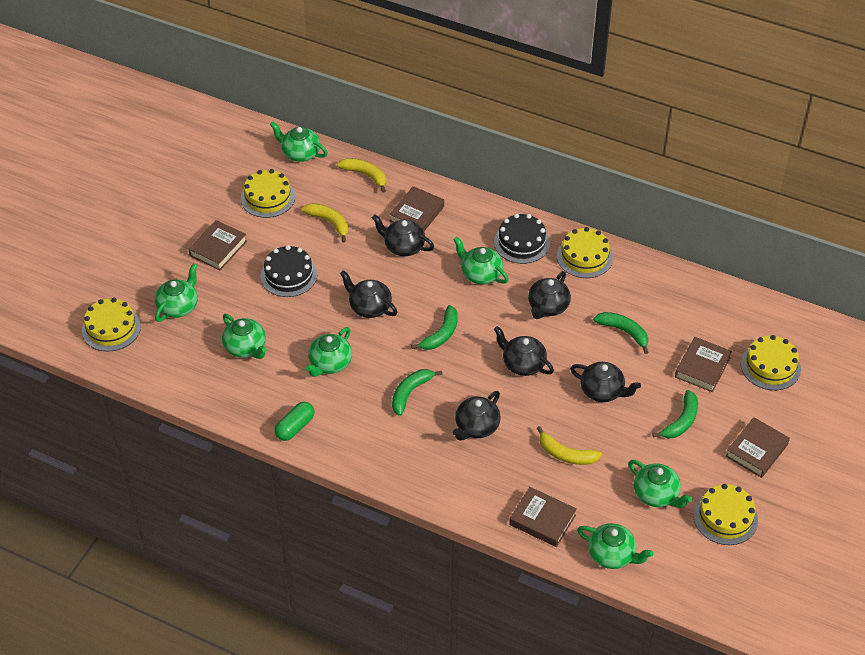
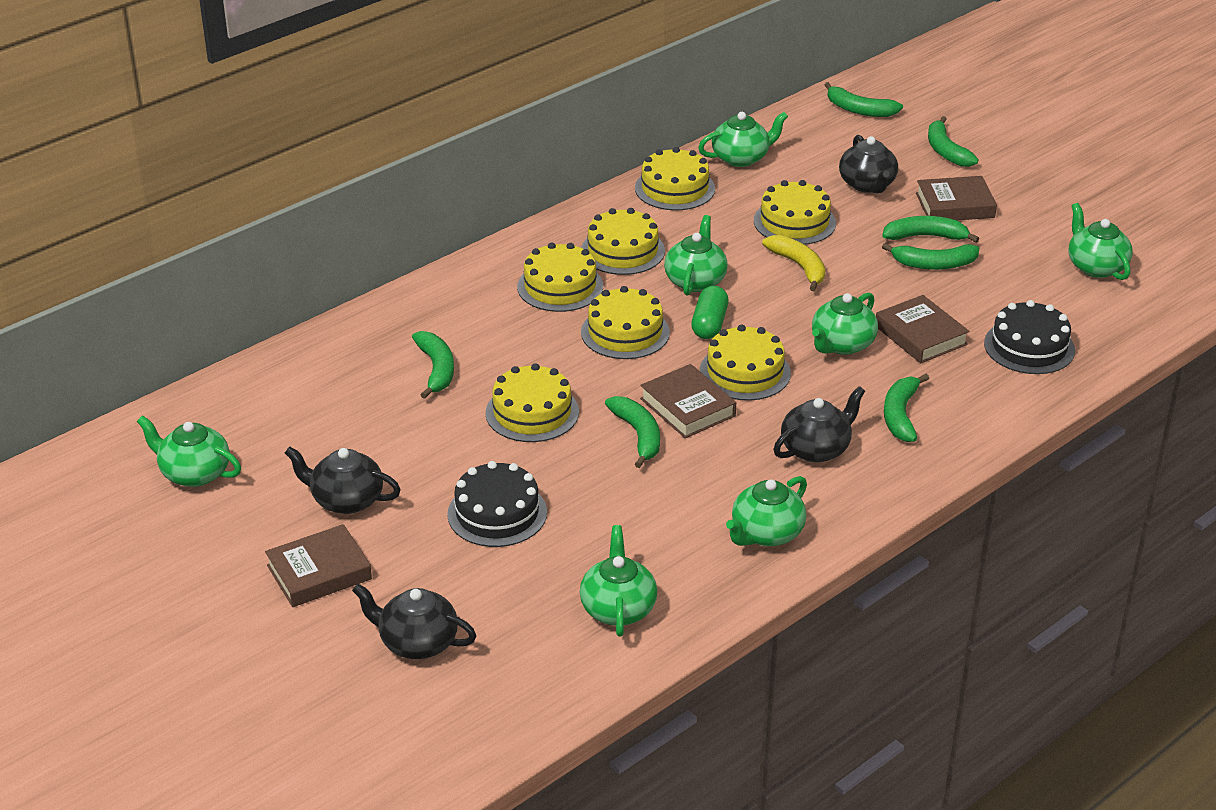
black teapot: [340,270,397,318] [372,214,434,256] [453,391,501,441] [494,326,554,376] [528,271,571,319] [570,362,641,402] = 6 -> [285,446,400,514] [352,584,476,659] [773,386,865,463] [839,135,898,193] = 4
brown book: [189,220,247,270] [389,186,444,231] [509,487,577,547] [675,337,732,392] [726,417,790,478] = 5 -> [265,524,372,607] [640,364,736,438] [876,295,969,363] [916,176,997,220] = 4
green banana: [392,369,442,416] [411,305,458,350] [593,312,648,354] [652,390,698,438] = 4 -> [412,331,454,399] [605,396,660,468] [825,82,903,117] [882,216,979,243] [882,243,979,270] [884,374,929,442] [928,116,978,167] = 7
yellow banana: [302,203,348,242] [337,158,386,192] [537,426,602,465] = 3 -> [762,235,825,291] = 1
yellow cake: [82,298,141,351] [241,169,295,218] [557,227,613,278] [693,484,758,545] [741,335,801,390] = 5 -> [485,363,579,442] [517,242,603,312] [581,208,665,275] [581,286,670,359] [635,147,715,210] [700,325,791,401] [754,180,836,245] = 7

